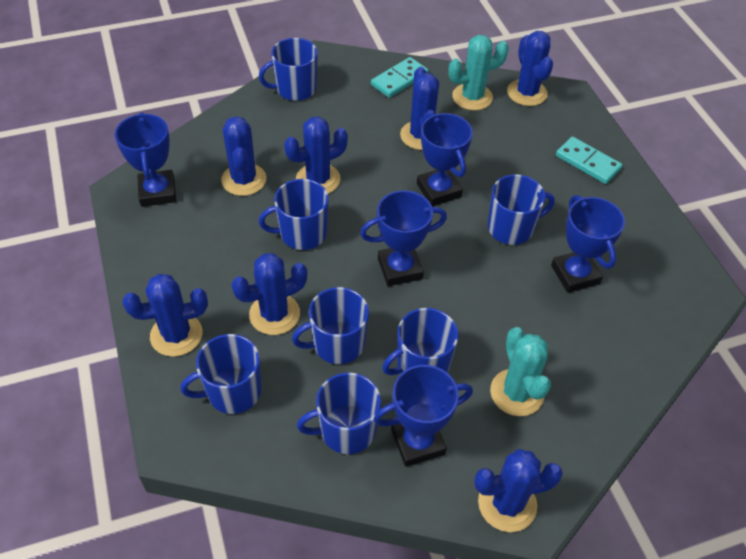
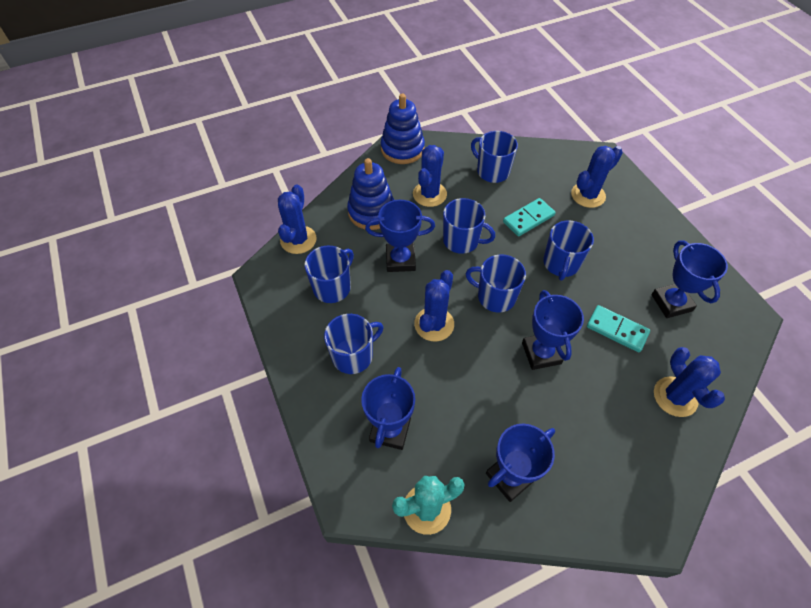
blue cactus: [122,274,208,357] [221,116,266,196] [231,253,307,335] [284,117,348,194] [400,67,439,150] [474,449,563,532] [507,31,553,106] = 7 -> [278,184,317,254] [413,145,447,207] [414,270,454,342] [571,146,623,208] [654,347,725,417] = 5
blue mug: [180,334,261,414] [259,38,318,101] [259,179,329,250] [292,287,369,364] [297,372,381,454] [382,308,458,375] [488,174,555,245] = 7 -> [304,246,354,303] [324,314,384,374] [443,198,496,254] [466,254,526,313] [471,131,518,183] [543,220,594,281] = 6
blue stacking toy: none = 0 -> [347,158,394,230] [381,94,425,164] = 2
turquoise cactus: [448,35,509,111] [490,327,551,416] = 2 -> [392,476,465,535] = 1

